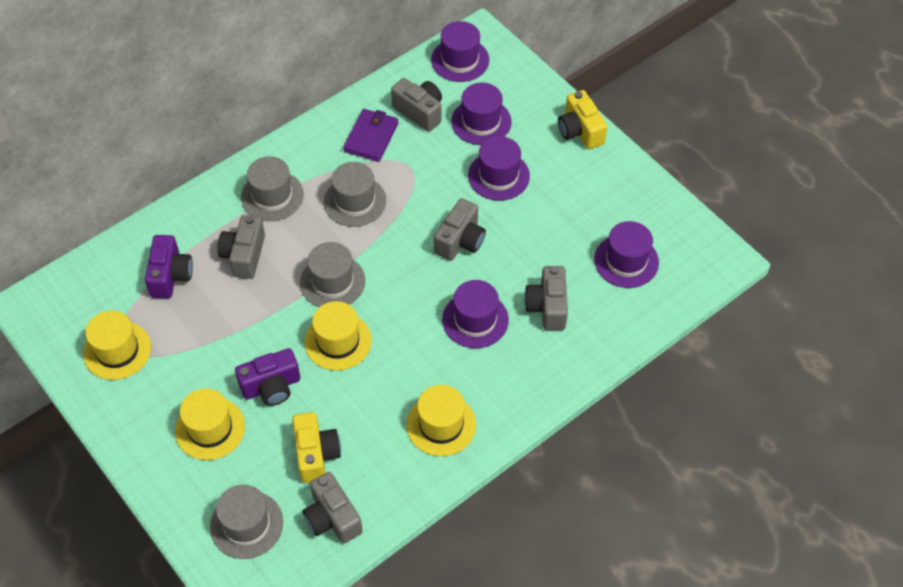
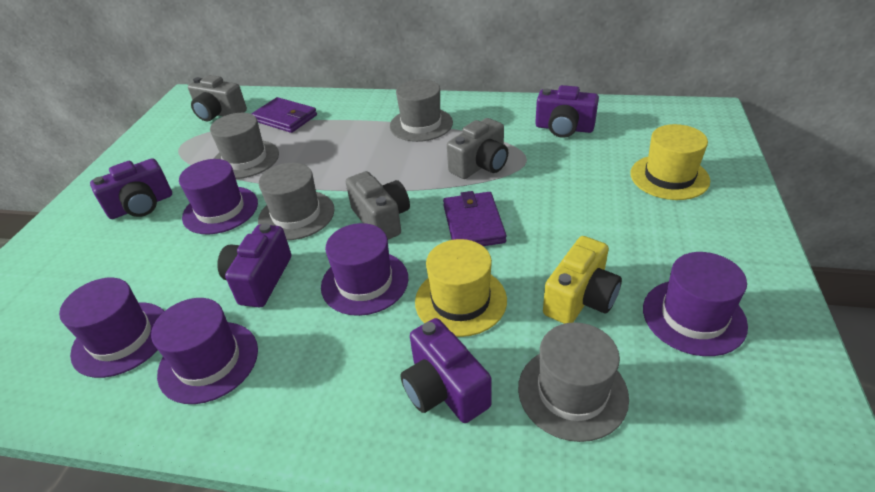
grey camera: [217,215,265,279] [303,472,363,544] [391,78,442,132] [434,198,486,261] [524,266,568,330] = 5 -> [188,75,247,121] [346,171,410,240] [447,118,508,179] = 3
purple camera: [145,235,193,298] [235,348,300,406] = 2 -> [90,158,172,219] [217,223,291,307] [400,318,491,423] [535,85,599,138] = 4
purple wallet: [343,109,399,162] = 1 -> [251,97,317,133] [443,191,507,246] = 2
yellow camera: [292,412,341,483] [558,90,607,149] = 2 -> [543,236,622,324] = 1
yellow hat: [83,310,151,380] [175,388,245,460] [304,301,372,371] [406,385,476,456] = 4 -> [415,239,507,337] [631,124,710,200] = 2

